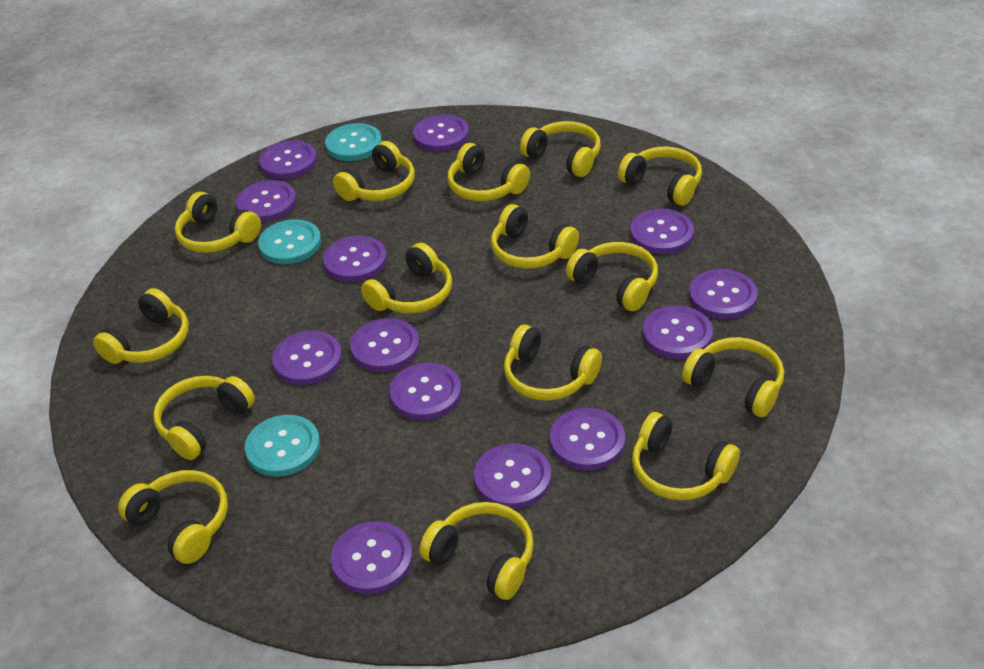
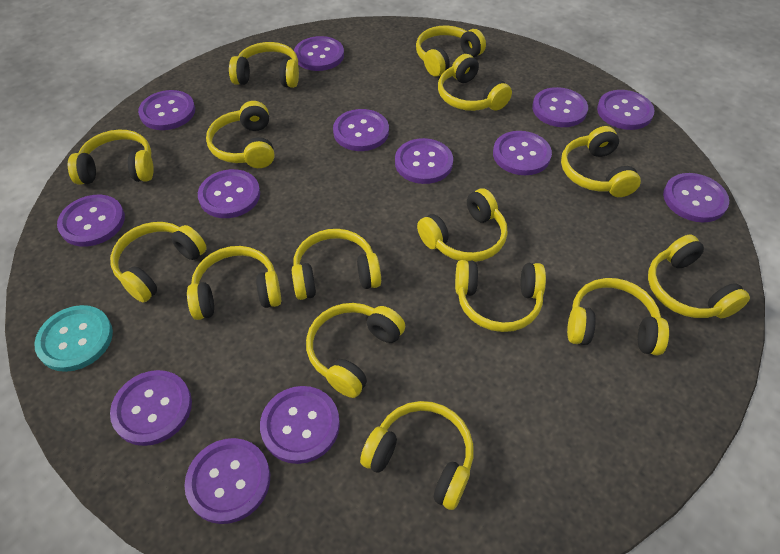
turquoise button: [245,415,320,477] [258,219,321,264] [325,123,382,161] = 3 -> [34,305,113,372] = 1

